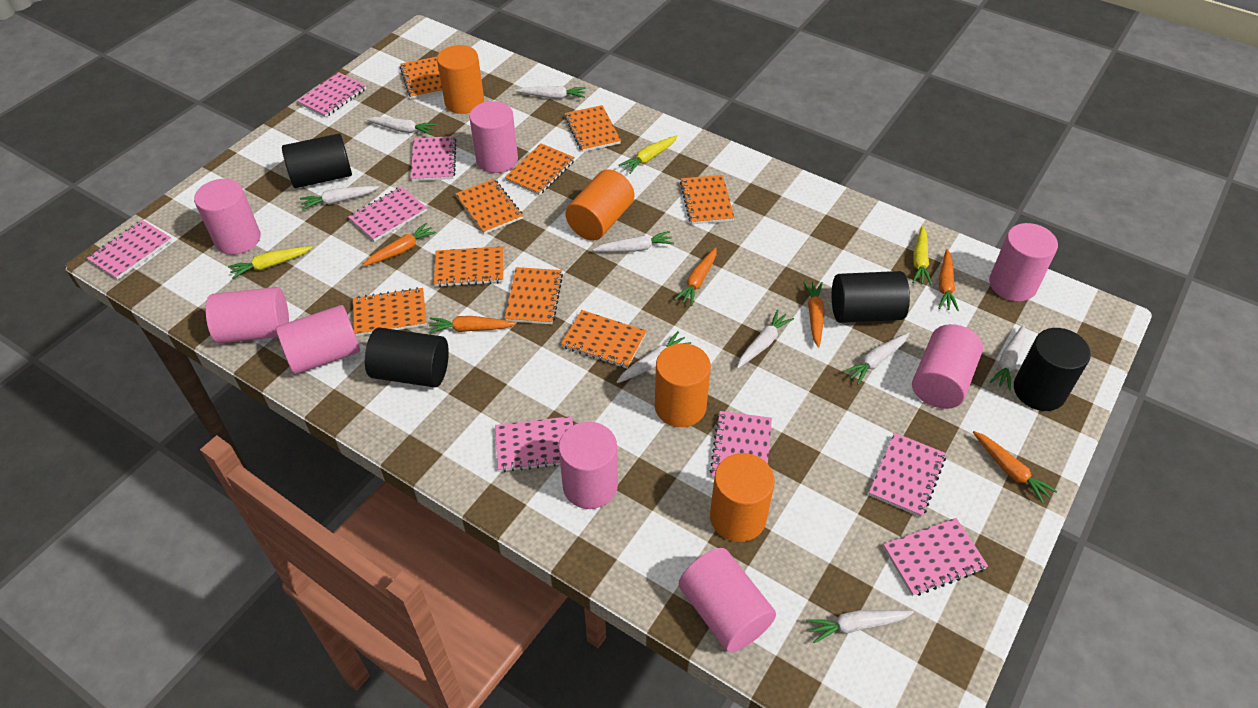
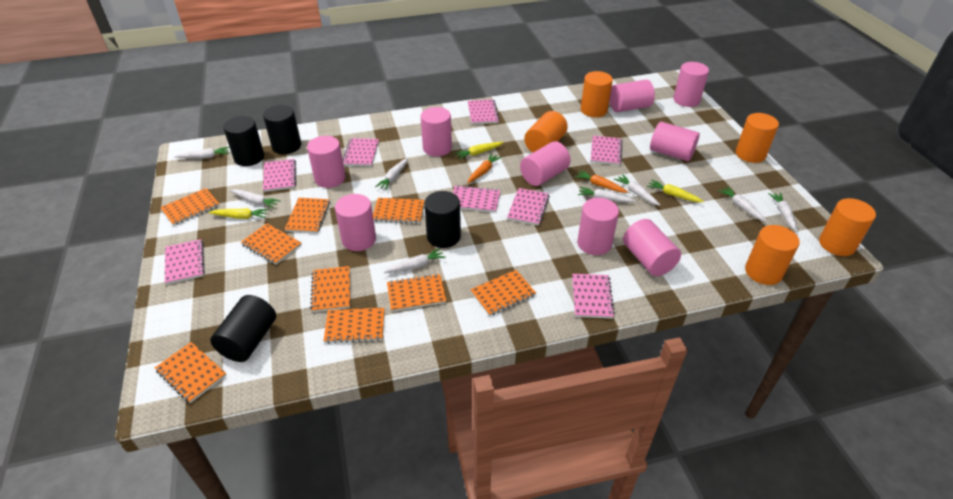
orange carrot: [362,223,437,267] [428,316,516,333] [674,247,717,306] [803,281,825,348] [939,249,959,311] [973,431,1057,504] = 6 -> [467,153,502,183] [575,170,628,193] = 2
orange cylinder: [437,45,484,114] [565,169,634,241] [655,343,711,427] [710,453,775,542] = 4 -> [524,111,568,153] [581,71,613,117] [736,113,779,163] [745,225,800,285] [819,198,876,256] = 5
pink cylinder: [194,179,261,255] [206,287,289,343] [276,305,360,374] [469,101,518,173] [559,422,618,509] [679,548,776,652] [912,324,983,409] [989,223,1058,302] = 8 -> [307,136,346,188] [335,194,376,251] [421,107,452,156] [520,141,571,186] [577,198,619,255] [610,80,655,112] [623,219,681,276] [650,122,700,161] [673,62,709,107] = 9
white carrot: [300,186,379,210] [366,117,437,135] [516,86,586,99] [593,231,674,252] [617,331,691,383] [737,310,794,368] [806,610,914,643] [843,332,910,385] [990,325,1026,391] = 9 -> [174,147,229,159] [230,189,281,209] [375,158,408,190] [384,248,446,273] [578,187,636,202] [614,174,660,206] [718,186,767,221] [768,193,798,232] = 8

